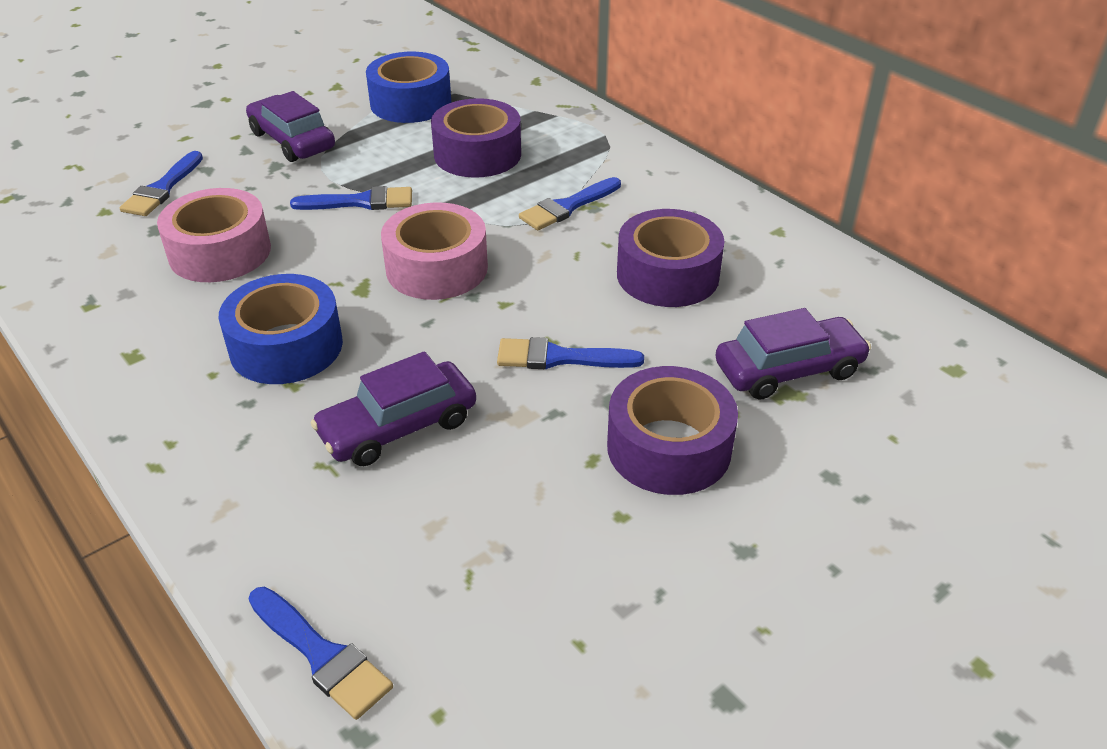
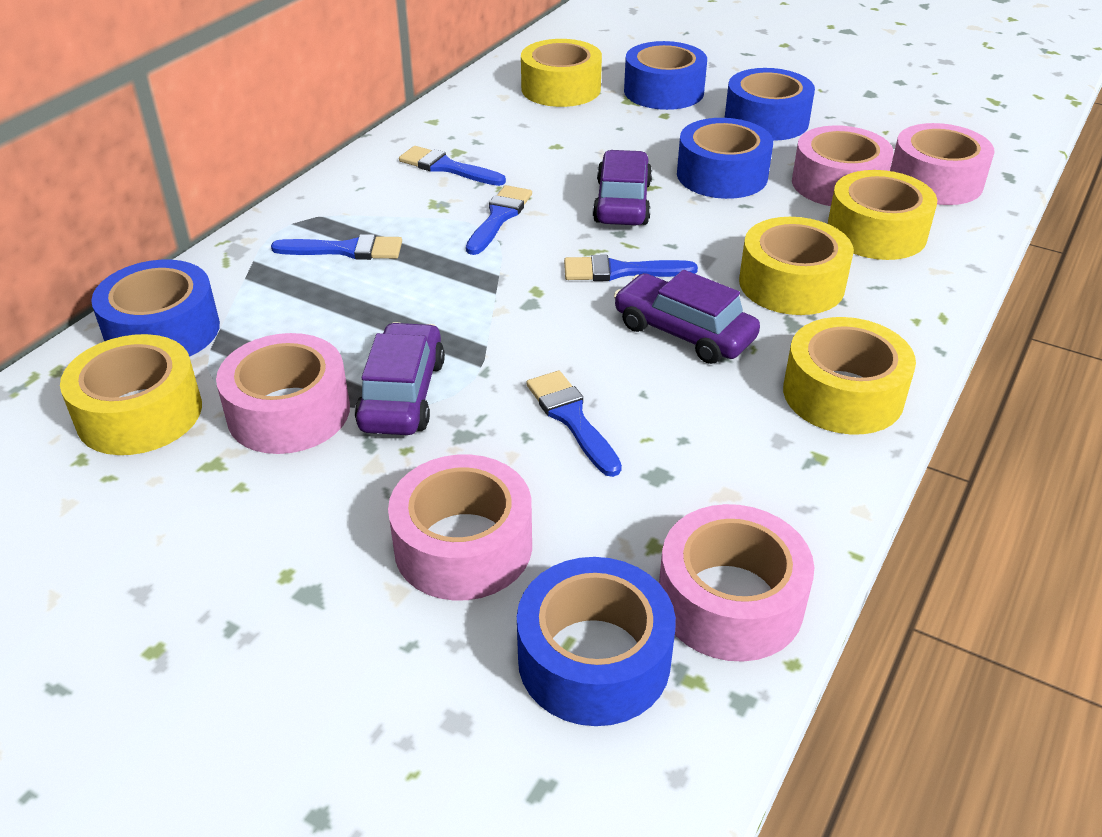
blue tape: [219,274,343,384] [366,52,451,123] = 2 -> [91,260,220,357] [517,557,676,726] [624,41,707,110] [677,118,773,199] [725,68,815,141] = 5
pink tape: [157,188,271,282] [381,202,488,300] = 2 -> [216,333,350,454] [388,454,532,600] [659,504,814,662] [792,125,894,206] [890,123,994,205] = 5
purple tape: [431,98,521,178] [607,366,738,495] [617,209,725,307] = 3 -> none = 0
yellow tape: none = 0 -> [60,334,202,455] [521,39,602,107] [739,217,854,315] [783,317,916,435] [828,170,937,260] = 5

